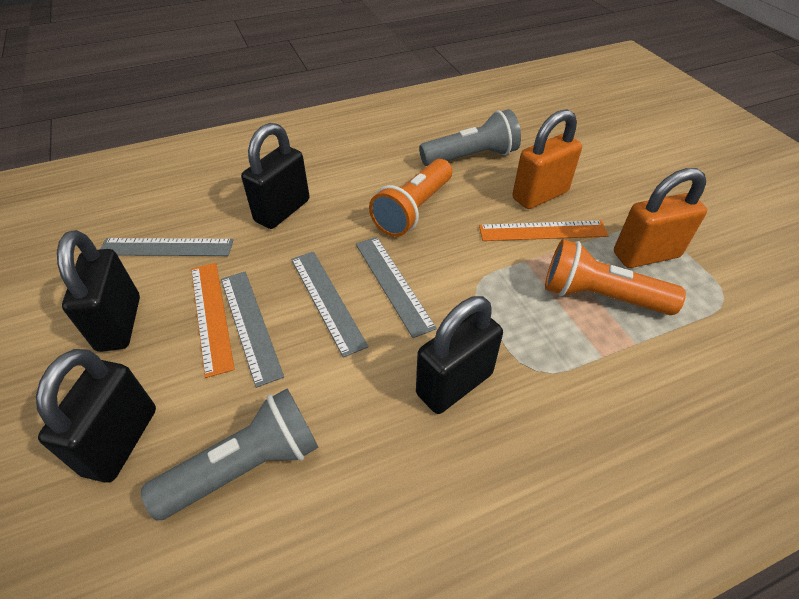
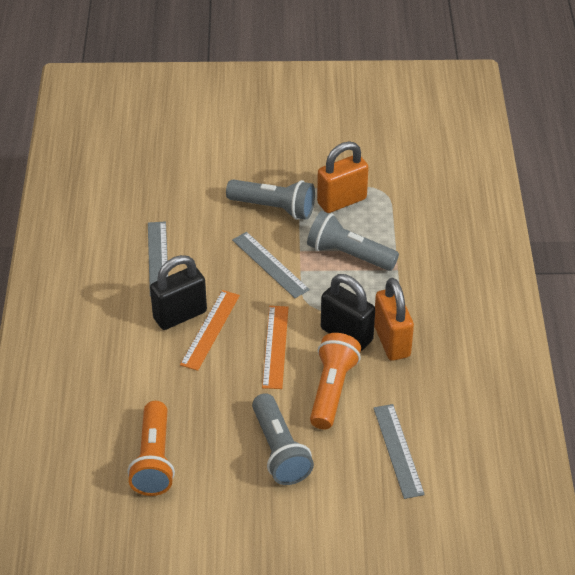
black padlock: [36,349,156,483] [57,230,140,352] [241,123,310,229] [416,296,503,414] = 4 -> [150,255,207,330] [321,274,375,351] = 2
grey flashlight: [141,388,319,520] [419,109,521,166] = 2 -> [226,180,315,220] [252,393,314,485] [307,211,399,271] = 3
grey ruler: [100,238,234,256] [221,272,284,388] [291,251,368,358] [356,237,437,338] = 4 -> [148,221,168,296] [232,232,310,298] [373,404,425,499] = 3

